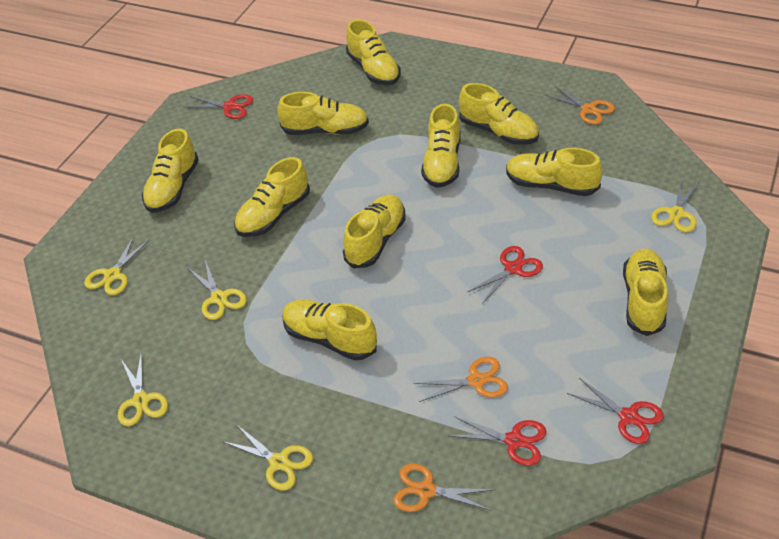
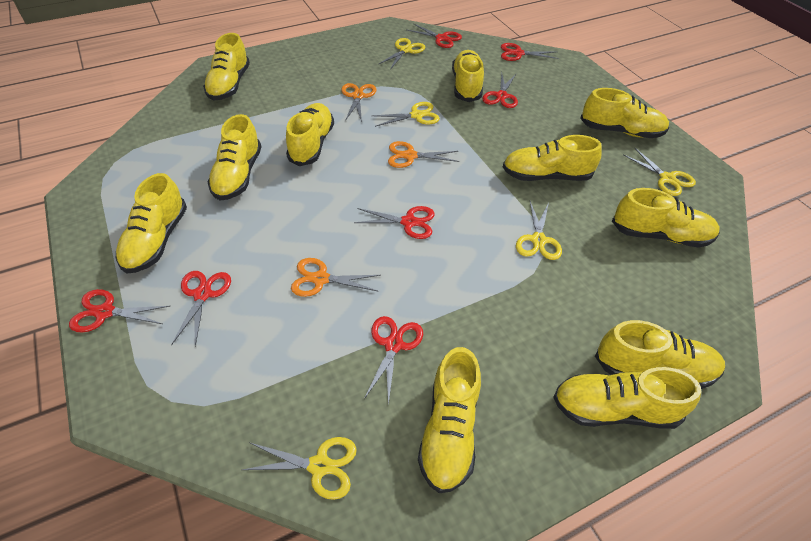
red scissors: [186,94,253,119] [450,416,547,466] [468,246,543,304] [567,378,664,444] = 4 -> [69,289,170,332] [171,271,231,346] [354,206,435,239] [364,316,423,406] [407,23,462,48] [482,73,518,108] [501,43,559,61] = 7
yellow shoe: [142,128,199,213] [234,157,310,237] [278,92,369,135] [282,299,377,360] [343,195,406,268] [346,19,401,85] [421,104,460,188] [459,83,539,145] [506,148,602,196] [623,248,668,336] = 10 -> [116,173,187,274] [203,33,250,100] [208,114,261,201] [286,103,334,166] [418,347,481,493] [452,50,484,102] [503,135,602,181] [553,367,701,429] [580,88,669,138] [595,320,725,389] [612,188,720,248] = 11

